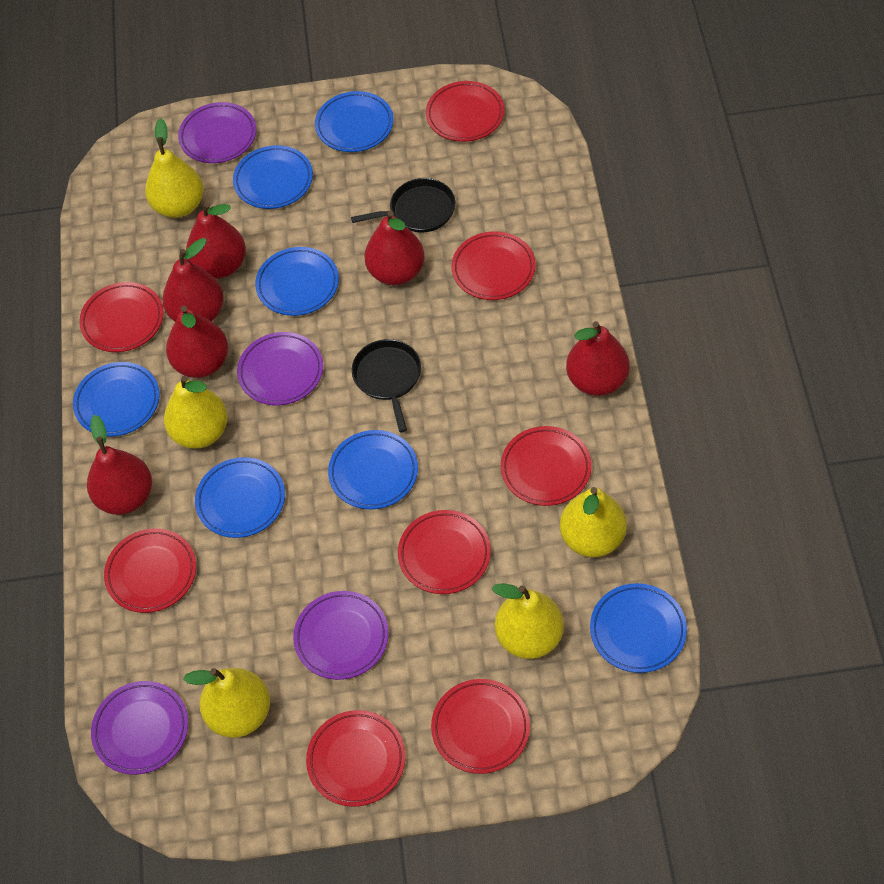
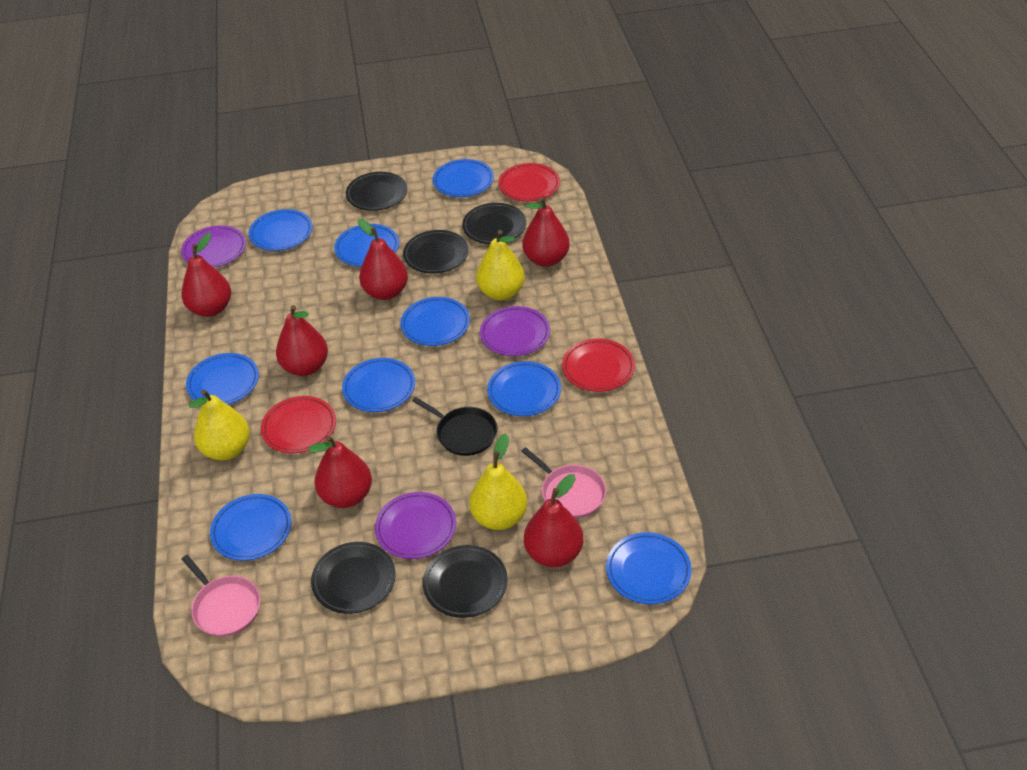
black pan: [351,178,456,232] [352,339,421,432] = 2 -> [412,397,497,456] = 1
black plate: none = 0 -> [311,542,396,614] [346,172,407,211] [403,230,469,273] [423,545,508,618] [462,203,526,244] = 5
blue plate: [73,362,160,437] [195,457,285,538] [233,145,313,209] [255,247,339,316] [315,91,393,152] [328,430,418,509] [590,583,687,673] = 7 -> [186,353,259,405] [210,494,291,561] [249,209,312,251] [334,224,399,267] [342,358,415,412] [400,297,470,346] [433,159,494,197] [487,361,561,416] [606,532,692,604] = 9
pink pan: none = 0 -> [182,555,260,637] [521,447,606,518] = 2
purple plate: [91,681,188,775] [178,102,256,163] [237,332,323,405] [293,591,389,680] = 4 -> [181,225,246,268] [375,492,456,559] [480,306,550,356] = 3
red plate: [79,282,164,352] [104,528,196,613] [306,710,406,807] [398,510,491,594] [426,81,505,142] [431,679,530,774] [451,231,536,300] [501,426,592,506] = 8 -> [261,396,336,453] [498,163,560,202] [562,339,635,392] = 3
yellow pear: [145,118,204,218] [164,376,228,449] [183,668,270,738] [492,583,564,659] [560,487,627,557] = 5 -> [189,389,250,460] [469,433,527,530] [476,230,525,300] = 3

